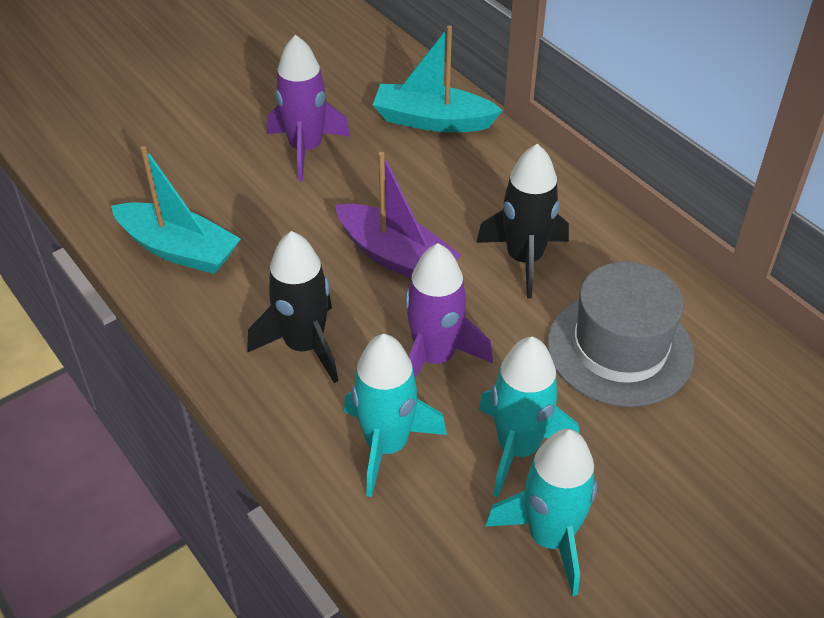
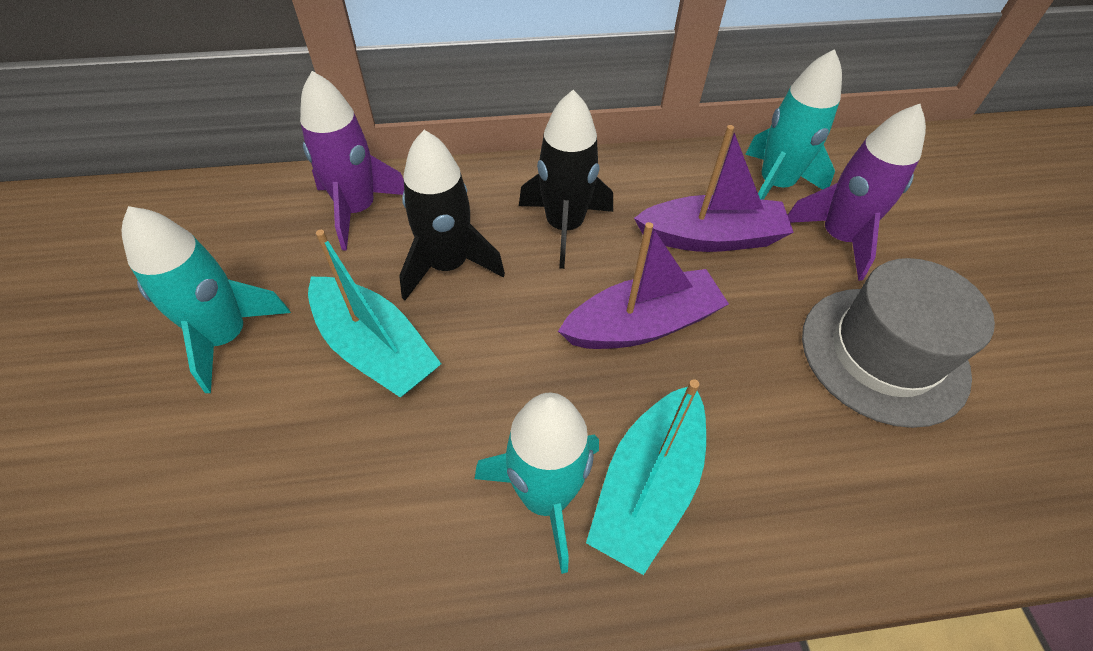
purple boat: [335,152,461,279] = 1 -> [558,222,729,349] [634,125,794,252] = 2

